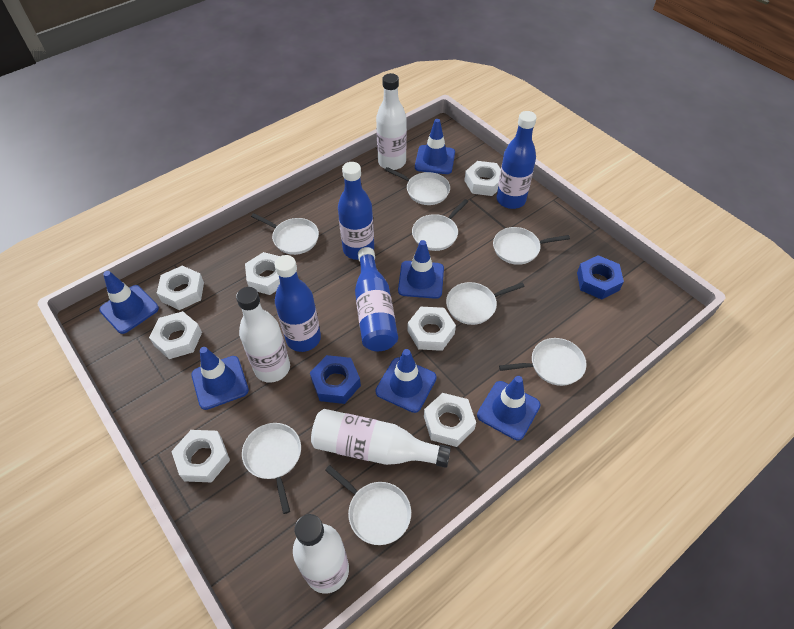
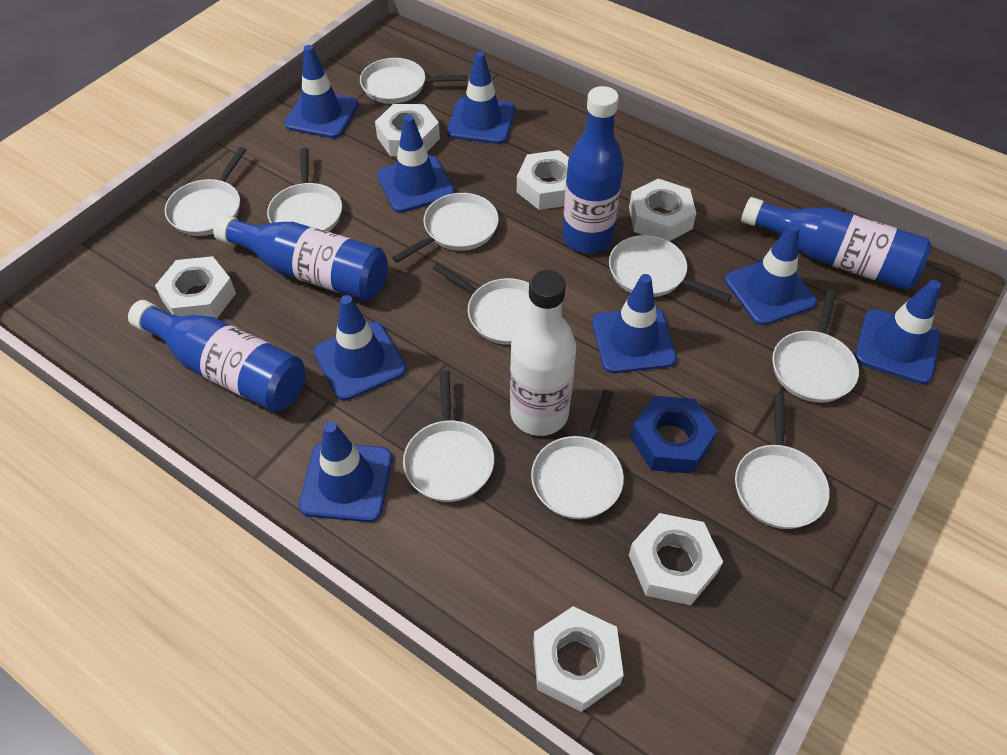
blue nut: [310,355,361,404] [577,255,624,300] = 2 -> [630,396,717,474] = 1
blue traffic cone: [99,271,159,334] [191,347,249,410] [375,349,437,413] [398,240,444,299] [415,119,455,174] [477,376,540,440] = 6 -> [284,45,359,138] [299,421,392,522] [314,295,407,401] [377,115,454,213] [447,51,515,144] [592,274,677,373] [725,223,817,325] [855,280,941,384] = 8
white bottle: [236,287,290,383] [293,514,349,594] [311,409,451,468] [376,73,407,170] = 4 -> [510,270,576,436] = 1
white nut: [149,311,202,359] [157,266,204,310] [171,430,230,483] [245,252,280,295] [408,307,456,351] [424,393,476,447] [464,161,501,196] = 7 -> [155,256,236,318] [375,104,440,157] [517,150,569,210] [533,606,624,712] [629,179,696,241] [629,513,723,605] = 6
white pan: [242,423,301,514] [251,213,319,255] [325,465,411,545] [385,167,450,205] [412,199,468,251] [446,282,525,325] [493,227,570,265] [499,338,587,386] = 8 -> [165,147,247,236] [267,148,342,232] [360,58,467,104] [392,193,499,263] [403,371,494,502] [433,263,531,345] [531,390,624,519] [609,235,732,302] [735,394,830,529] [772,290,859,403] = 10

